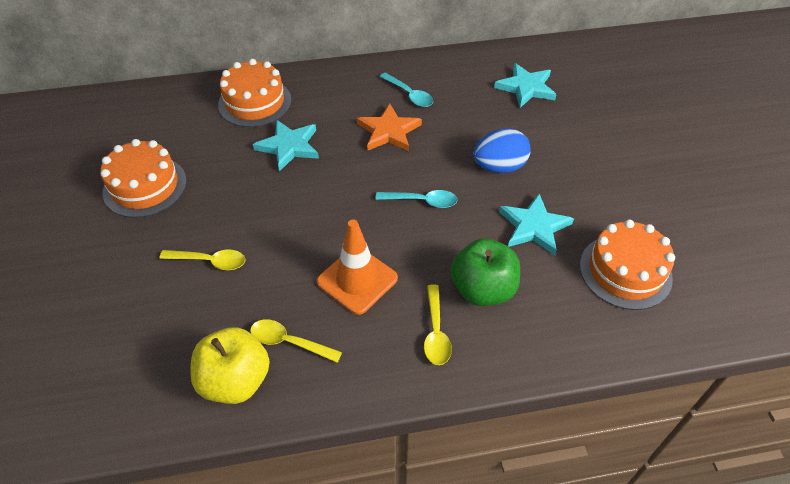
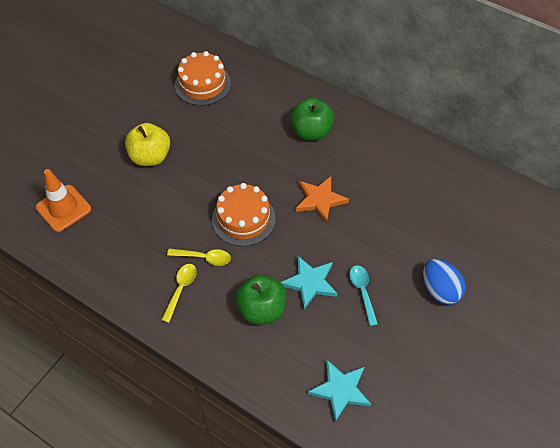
green apple: [451,239,520,306] = 1 -> [235,274,286,325] [290,98,334,140] = 2
orange cake: [100,139,187,218] [218,59,292,127] [580,219,675,310] = 3 -> [175,51,231,106] [212,183,276,246] = 2
turquoise spoon: [375,190,458,208] [380,73,433,107] = 2 -> [349,265,378,326] = 1
turquoise star: [253,120,319,172] [494,63,557,108] [499,194,574,255] = 3 -> [280,256,337,309] [308,359,371,422] = 2
yellow spoon: [159,250,245,270] [250,319,342,363] [424,285,452,365] = 3 -> [162,264,197,323] [167,248,231,266] = 2

